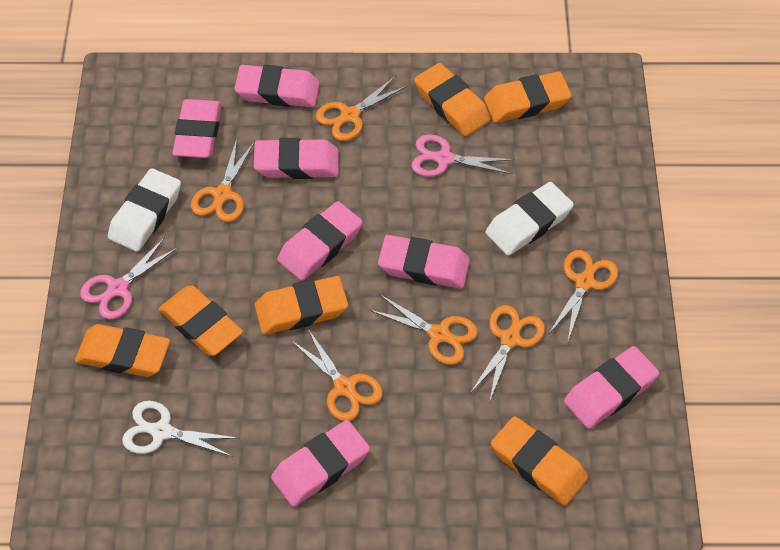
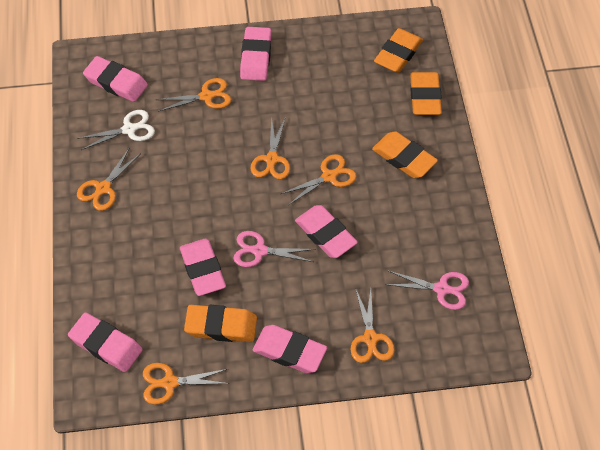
orange eraser: [75,324,170,377] [159,286,243,356] [255,276,348,335] [414,63,491,136] [484,71,572,123] [491,416,588,506] = 6 -> [184,305,257,342] [372,131,438,178] [374,28,423,73] [410,72,442,115] = 4
pink eraser: [172,99,221,158] [234,65,320,107] [254,138,339,179] [271,420,370,507] [277,201,363,281] [378,235,470,289] [564,346,659,429] = 7 -> [68,312,142,372] [83,56,148,102] [180,239,226,296] [240,27,272,81] [253,325,327,373] [295,205,358,258] = 6
white eraser: [108,168,181,252] [486,182,574,256] = 2 -> none = 0

